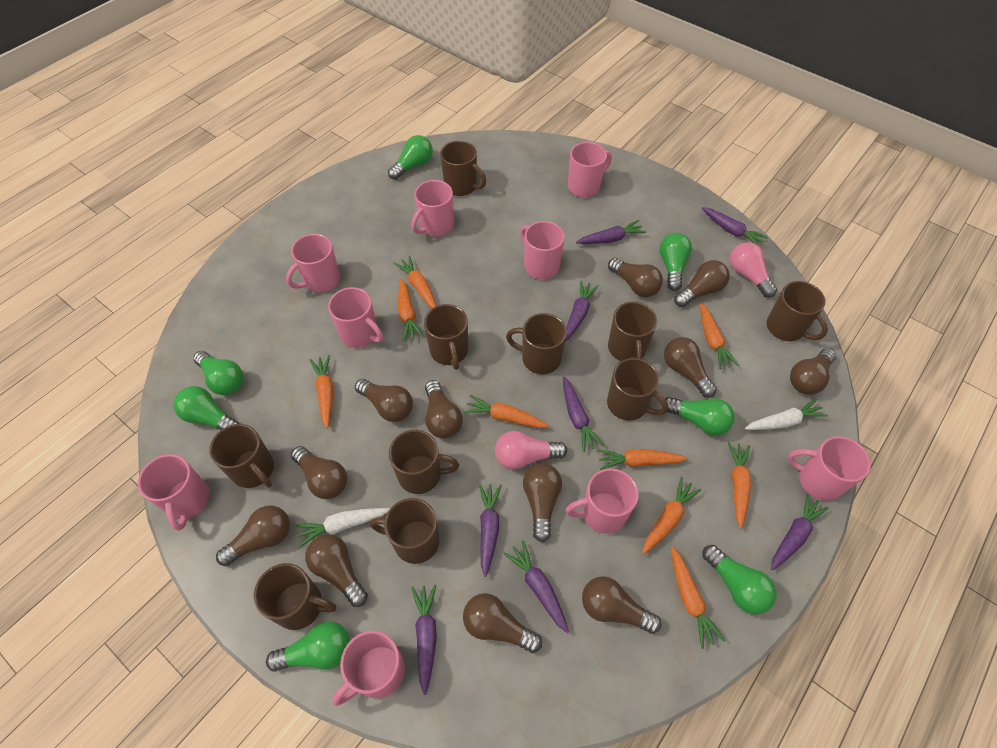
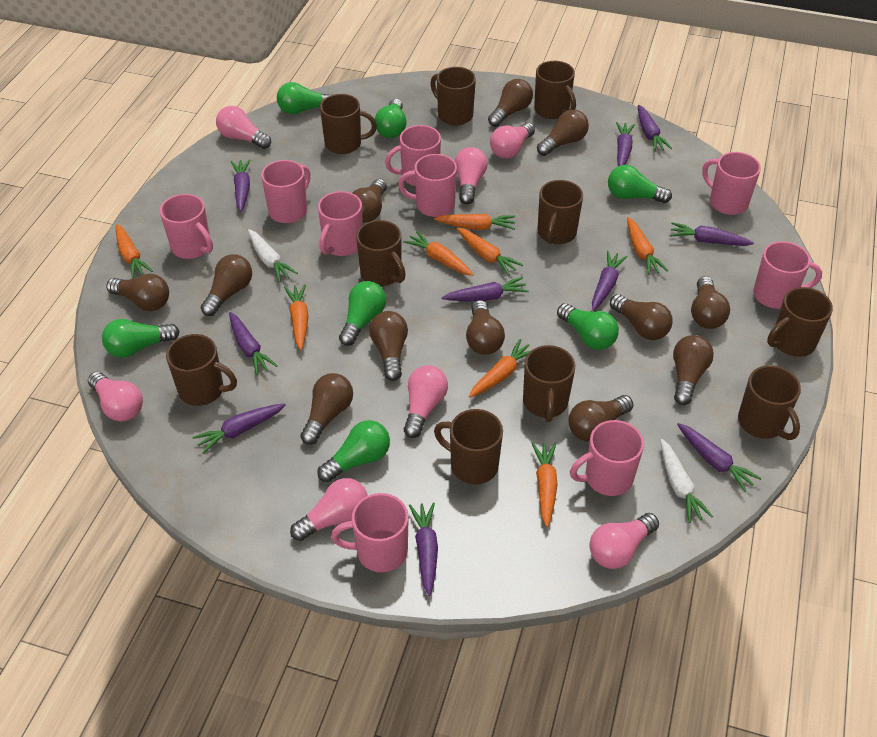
orange carrot: [310,355,333,428] [394,256,436,308] [398,279,423,341] [464,395,549,428] [598,449,688,470] [642,477,701,555] [671,546,725,649] [700,303,738,369] [728,442,751,528] = 9 -> [116,224,153,279] [284,284,309,350] [403,231,474,276] [434,214,516,230] [457,227,523,276] [469,339,530,398] [532,442,558,527] [627,217,668,275] = 8
pink light bulb: [495,431,567,469] [730,242,777,298] = 2 -> [88,372,143,422] [216,106,271,149] [290,478,368,541] [404,365,448,438] [455,147,487,204] [490,122,535,159] [589,513,659,569] = 7
purple carrot: [411,585,437,695] [479,484,502,577] [503,540,569,633] [563,377,604,452] [565,280,599,342] [576,220,646,244] [702,207,768,246] [771,493,829,570] = 8 -> [193,403,286,454] [229,312,278,375] [231,159,250,212] [409,502,438,596] [442,277,529,301] [592,251,628,311] [616,122,635,166] [638,105,672,152] [670,222,754,246] [677,423,761,492] = 10

